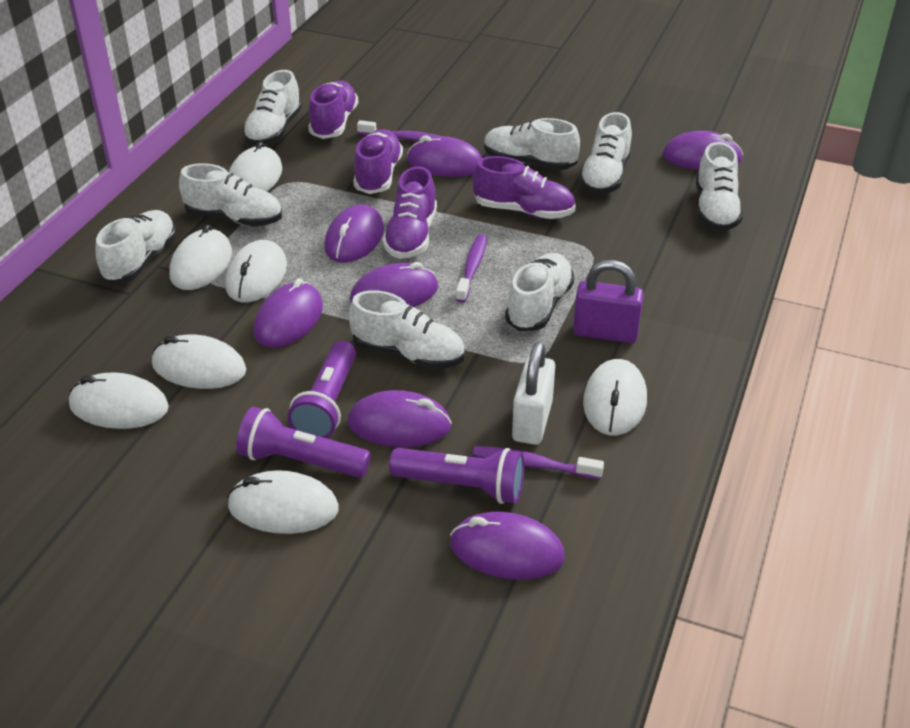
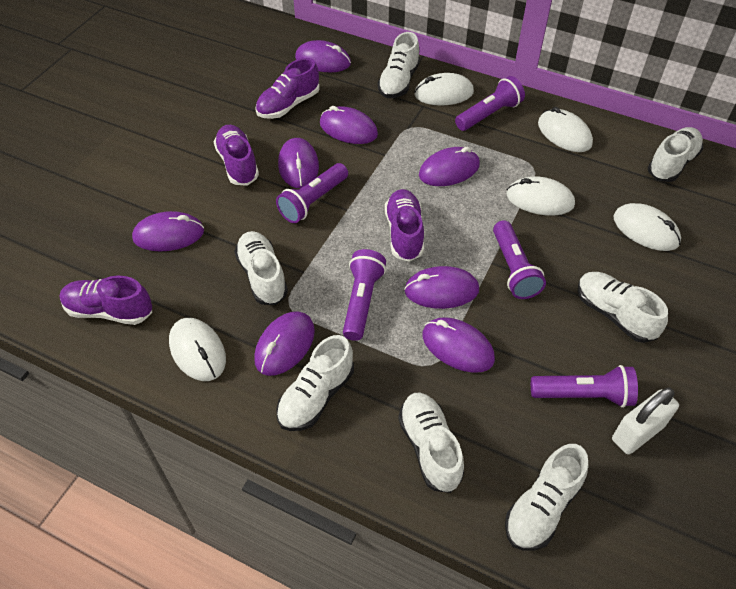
purple flashlight: [236,407,371,478] [288,341,356,438] [389,448,525,504] = 3 -> [276,163,348,223] [343,249,386,341] [455,76,525,131] [493,220,546,299] [531,365,638,408] = 5
purple mouse: [254,278,323,348] [324,204,384,263] [348,390,452,447] [350,262,439,307] [407,135,483,177] [450,512,565,580] [663,131,743,170] = 7 -> [132,211,204,251] [254,311,315,376] [278,138,319,188] [295,40,351,72] [320,106,378,144] [404,266,479,309] [419,147,480,186] [423,317,495,373] = 8
purple padlock: [573,260,644,343] = 1 -> none = 0
purple toothbrush: [357,120,439,142] [456,234,487,303] [473,446,604,479] = 3 -> none = 0
white mouse: [69,372,169,429] [152,334,246,389] [170,224,232,290] [225,240,287,302] [227,470,339,534] [229,141,282,192] [583,359,647,436] = 7 -> [169,318,226,381] [414,73,474,106] [506,176,575,216] [538,107,593,152] [613,203,681,251] = 5
white shoe: [95,210,176,284] [179,163,282,227] [243,70,302,146] [349,290,465,369] [484,118,580,170] [505,253,575,331] [579,112,632,194] [696,142,743,231] = 8 -> [234,231,288,305] [276,335,354,431] [378,32,420,98] [398,393,464,493] [505,444,588,551] [578,272,668,343] [648,127,703,182] = 7

